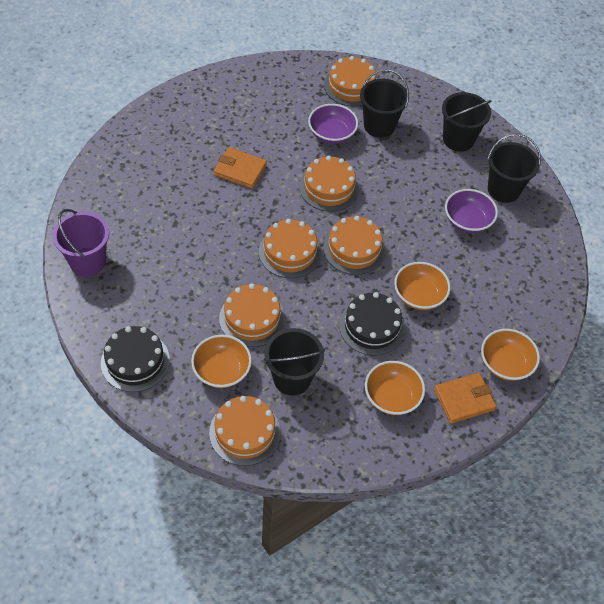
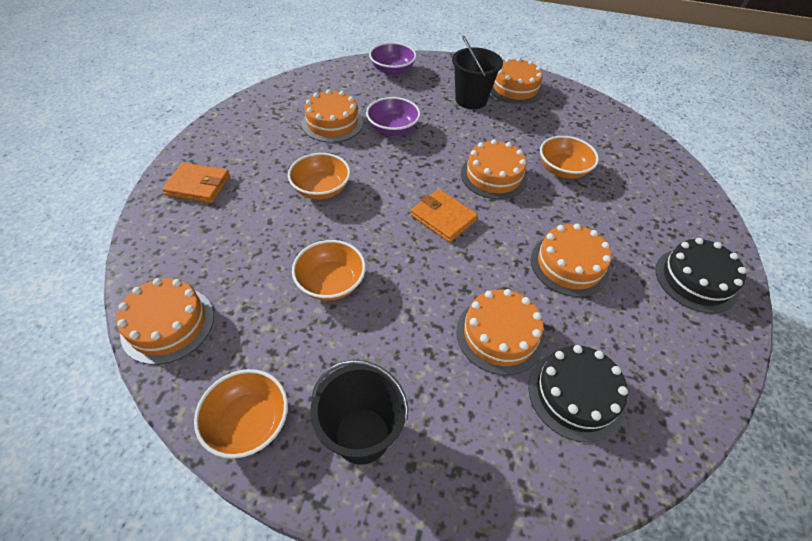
black bucket: [264,328,325,395] [360,69,409,138] [442,92,491,152] [487,134,541,203] = 4 -> [310,360,408,465] [452,36,503,109] = 2
purple bucket: [53,209,109,277] = 1 -> none = 0

